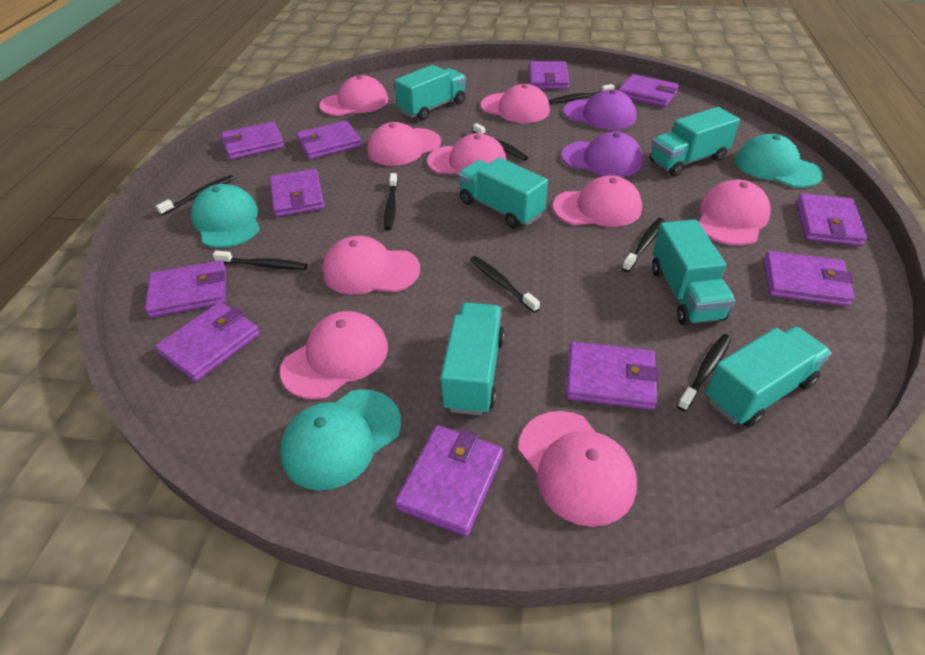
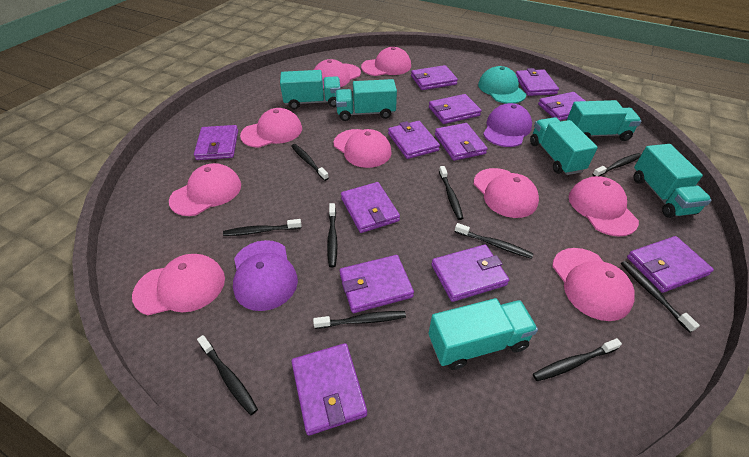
black toothbrush: [156,175,234,215] [213,251,307,270] [384,173,398,230] [470,256,540,313] [473,123,528,161] [549,84,614,104] [622,218,665,272] [677,334,732,411] = 8 -> [197,335,258,415] [223,219,301,236] [291,144,329,181] [313,311,406,329] [327,203,337,267] [439,166,463,220] [455,223,533,259] [533,338,622,381] [592,153,641,176] [621,261,700,333] = 10
purple wallet: [145,260,226,318] [155,302,260,382] [221,121,285,160] [270,169,325,217] [296,120,362,159] [395,425,503,537] [529,61,570,89] [566,342,660,410] [618,74,680,107] [764,251,855,306] [796,193,867,246] = 11 -> [194,125,238,160] [291,343,367,436] [340,255,414,313] [341,182,400,233] [388,121,440,159] [411,65,458,90] [429,94,481,124] [431,245,509,302] [435,123,488,161] [516,68,559,96] [538,92,585,121] [627,236,714,293] = 12
turquoise cap: [191,184,260,248] [280,389,401,491] [735,134,823,188] = 3 -> [478,66,526,104] = 1

